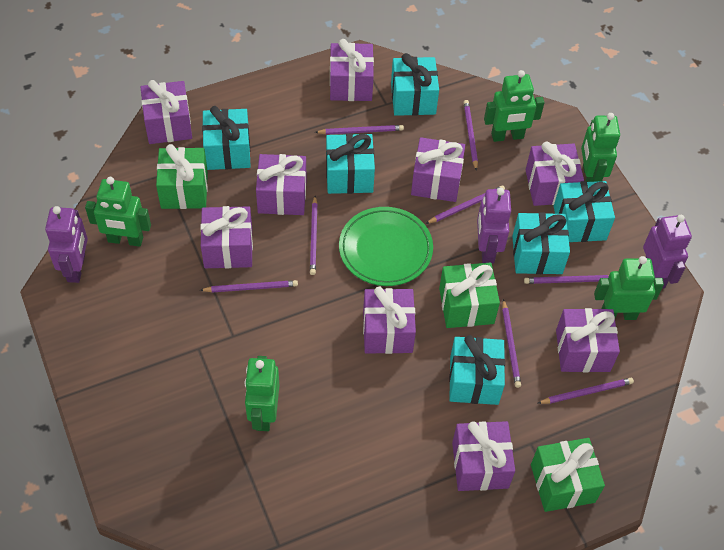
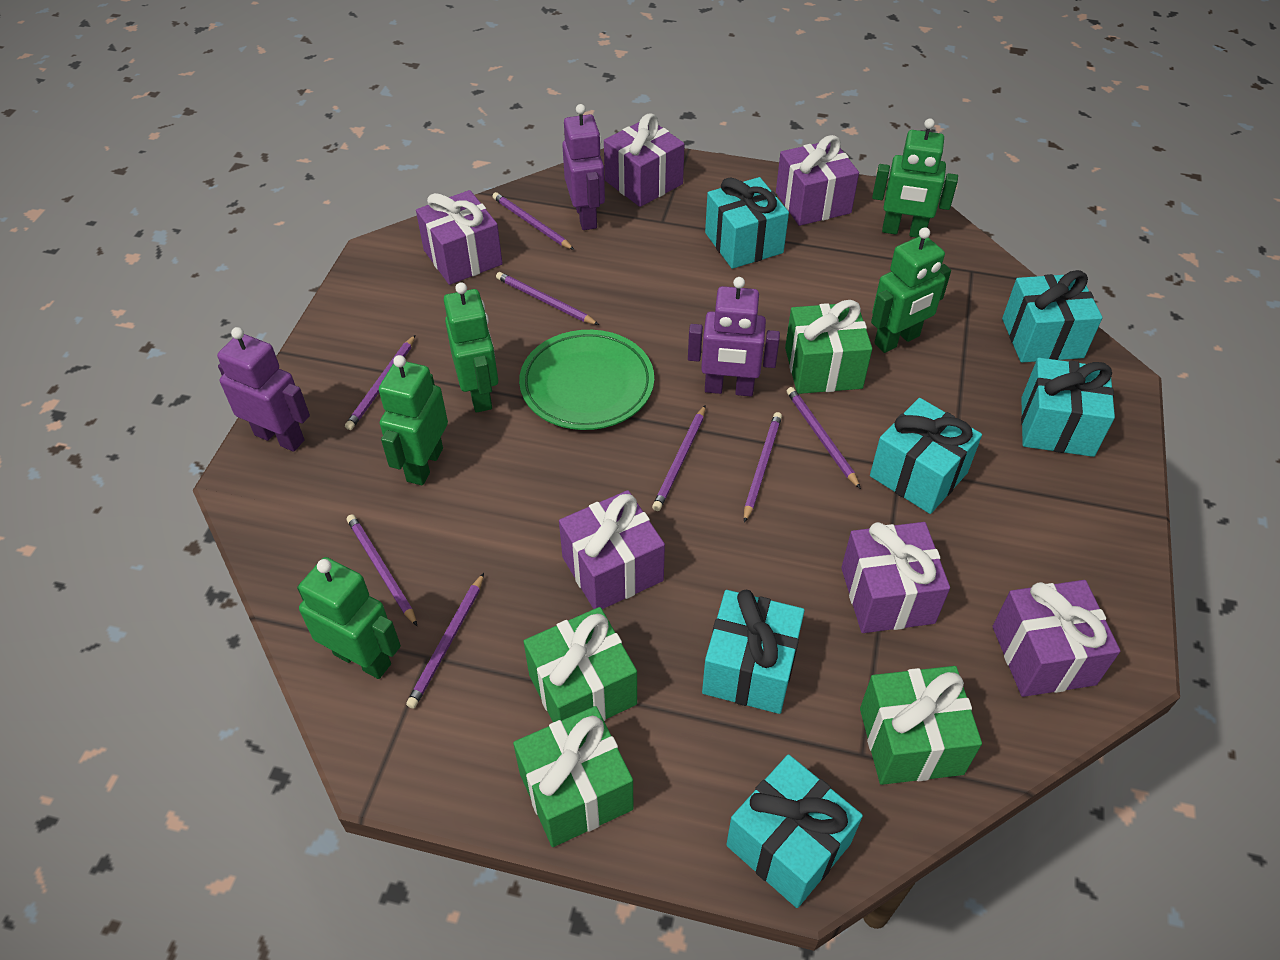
green gift: [156,144,208,209] [439,263,500,328] [531,438,605,512] = 3 -> [513,706,634,847] [524,607,637,722] [785,300,872,394] [860,666,982,785] = 4
purple gift: [141,80,192,144] [200,206,253,268] [256,154,307,215] [330,39,374,101] [363,287,416,354] [411,137,465,202] [452,421,515,491] [526,142,584,206] [556,308,620,372] = 9 -> [416,190,503,285] [559,490,665,609] [604,113,685,207] [776,135,859,226] [841,522,950,633] [993,580,1120,697] = 6

